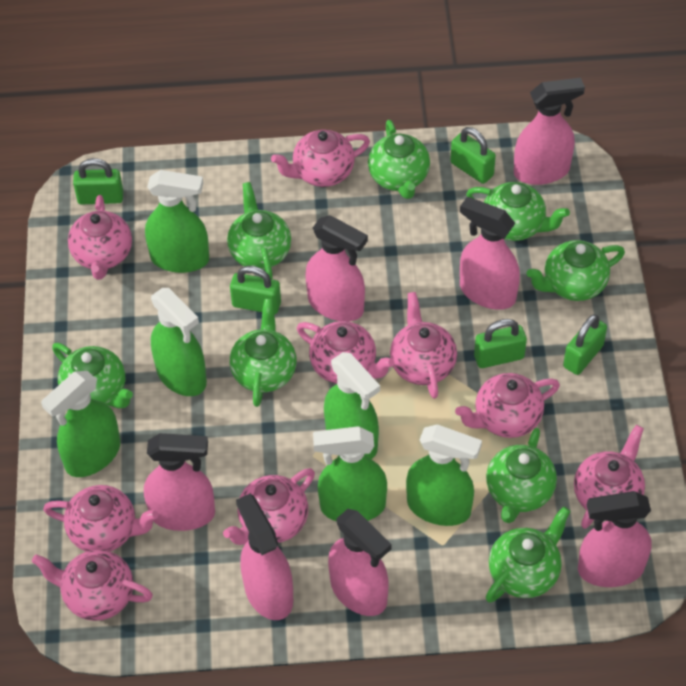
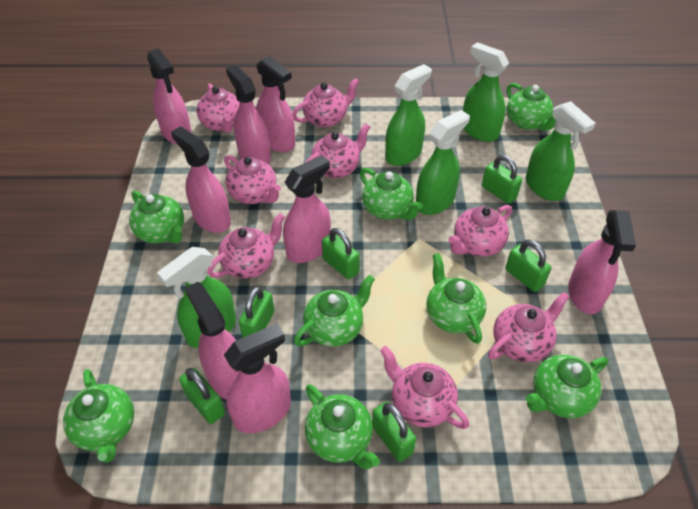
green padlock: [73,158,123,204] [230,266,281,314] [450,127,496,184] [474,319,527,368] [563,314,607,375] = 5 -> [179,368,225,424] [239,286,274,338] [322,228,360,279] [372,401,416,462] [482,155,522,204] [505,239,551,292] = 6
green spray bottle: [41,371,120,477] [145,170,209,273] [151,288,207,396] [313,426,387,521] [324,352,380,459] [406,424,482,526] = 6 -> [157,247,236,348] [385,64,432,166] [416,110,470,215] [463,42,509,142] [526,101,596,201] = 5
pink spray bottle: [144,433,215,531] [236,494,293,620] [305,215,368,321] [328,509,392,616] [460,197,520,310] [514,78,585,185] [578,491,652,587] = 7 -> [147,48,192,144] [171,126,231,233] [185,282,240,400] [224,323,291,433] [226,65,271,165] [256,56,295,152] [283,155,331,263] [568,210,636,314] = 8
pink teapot: [32,550,153,621] [43,485,158,552] [68,195,132,280] [223,468,315,545] [271,129,370,187] [297,321,394,384] [390,292,457,399] [455,373,560,438] [574,425,645,529] = 9 -> [196,84,240,133] [207,213,285,279] [224,155,281,204] [293,78,359,127] [305,124,370,178] [380,346,469,429] [448,205,512,257] [488,292,570,362] = 8

